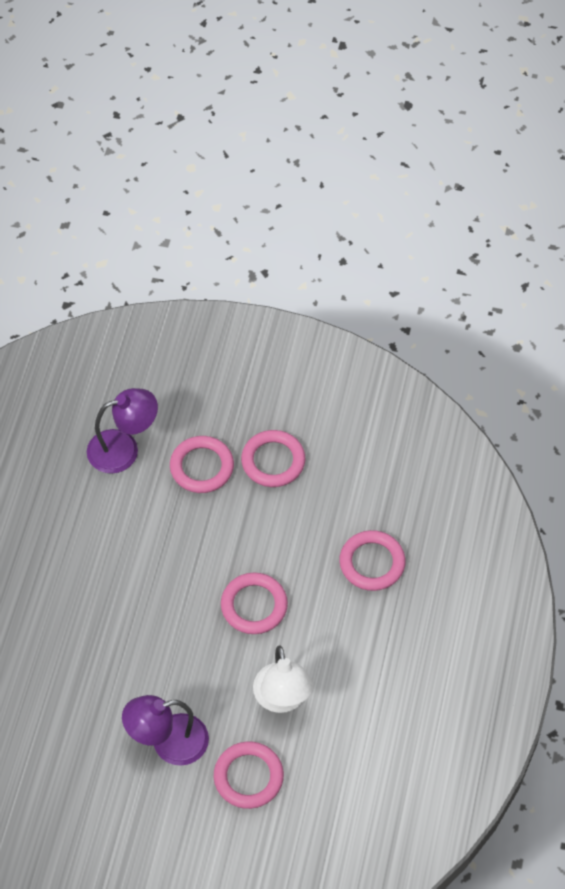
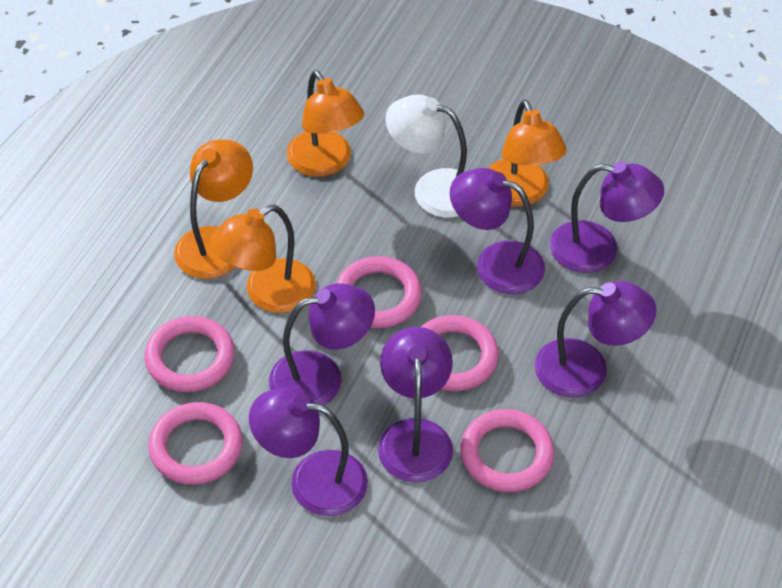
orange lamp: none = 0 -> [174,140,253,279] [210,205,316,313] [287,70,364,177] [489,99,567,207] = 4
purple lamp: [87,388,158,474] [122,695,209,765] = 2 -> [249,388,368,516] [269,283,375,406] [378,327,453,483] [450,168,545,294] [534,281,657,398] [550,161,664,273] = 6

